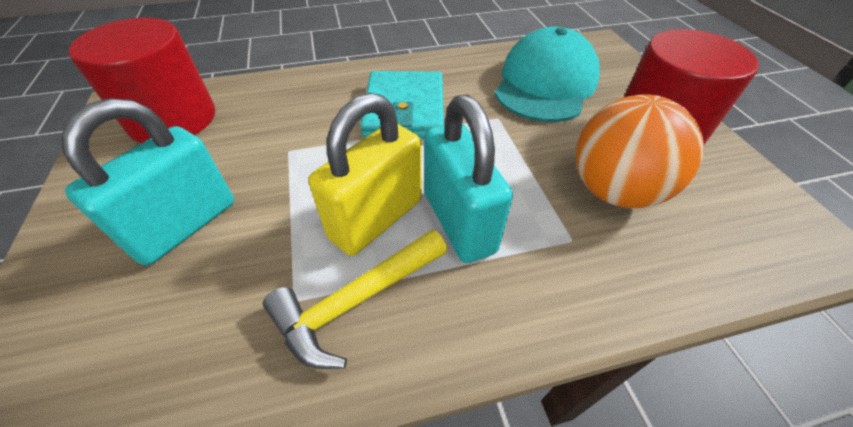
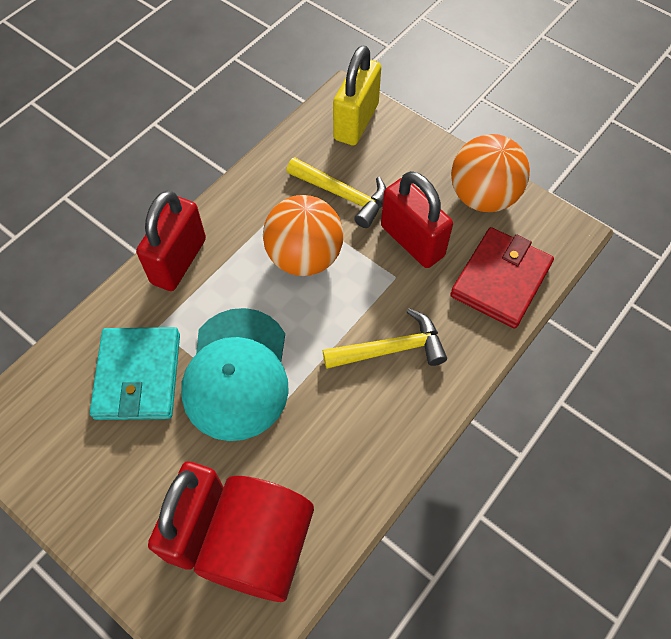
orange ball: [576,94,704,208] = 1 -> [263,195,343,276] [451,134,530,212] = 2
red cylinder: [68,18,215,143] [624,29,759,145] = 2 -> [194,476,314,602] = 1
red padlock: none = 0 -> [136,190,206,291] [148,461,224,570] [381,171,453,268] = 3
red wallet: none = 0 -> [450,227,554,329] = 1
turquoise padlock: [62,98,234,266] [424,95,513,263] = 2 -> none = 0
yellow hammer: [263,230,447,369] = 1 -> [287,157,386,228] [323,308,447,369] = 2

